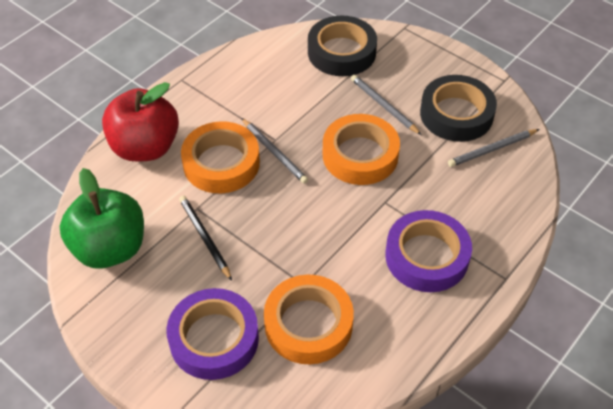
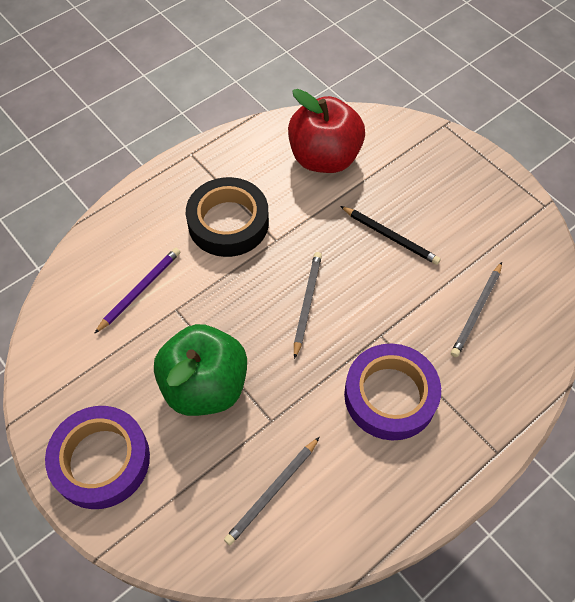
black tape: [308,16,377,76] [420,75,497,142] = 2 -> [186,177,269,257] = 1
orange tape: [181,121,260,193] [264,275,354,364] [323,114,400,185] = 3 -> none = 0
purple pencil: none = 0 -> [94,248,180,334] = 1

